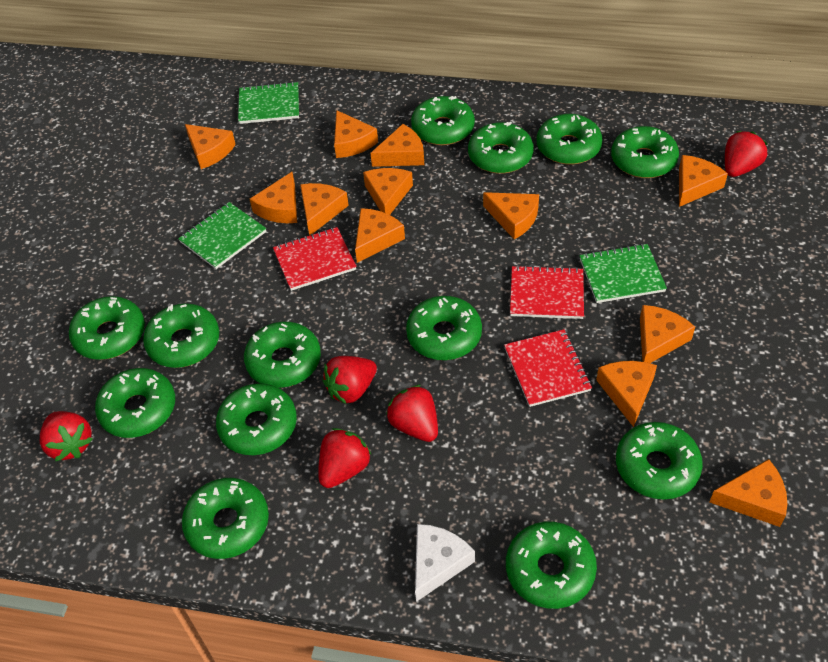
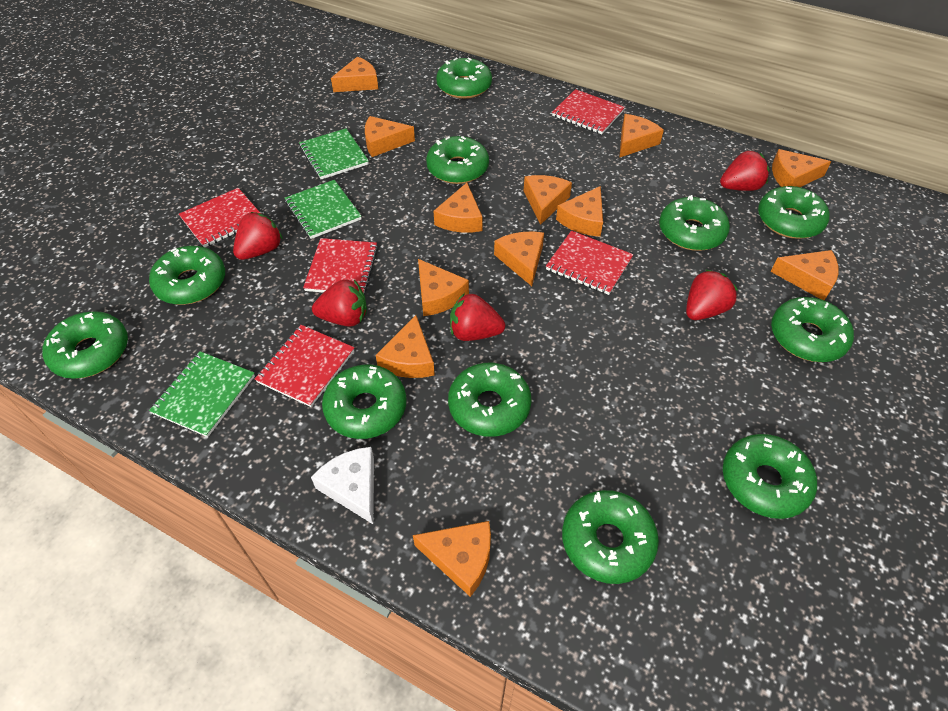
green donut: [69,296,145,360] [95,368,175,438] [143,303,219,368] [182,478,269,559] [216,383,297,455] [244,321,321,388] [406,296,482,360] [411,96,475,145] [468,122,534,174] [506,521,597,609] [537,114,602,165] [611,126,679,178] [616,422,703,499] = 13 -> [42,311,128,379] [149,246,225,305] [322,365,406,439] [426,136,489,184] [436,57,492,99] [448,363,532,437] [562,490,659,584] [659,195,730,251] [723,434,817,519] [758,186,830,239] [771,297,854,362] = 11
red notebook: [273,227,356,291] [504,329,592,407] [510,265,584,319] = 3 -> [179,188,260,247] [255,325,354,407] [303,238,378,293] [546,231,634,295] [552,89,625,134] = 5

